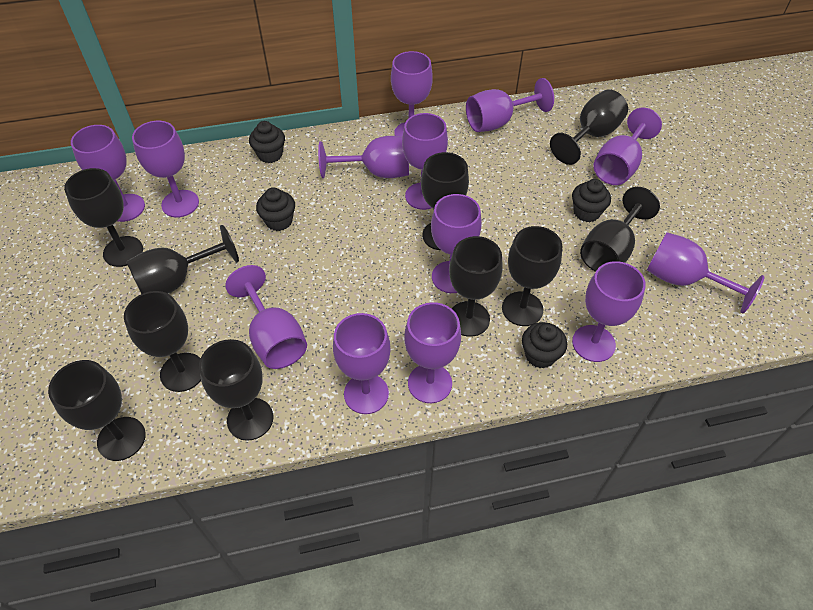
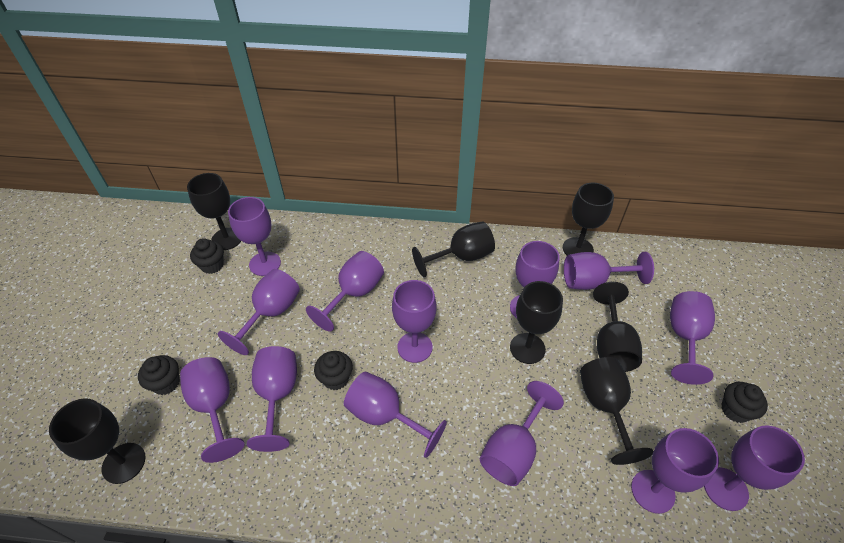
black goblet: [48,360,146,461] [64,168,143,267] [124,291,201,392] [126,225,239,294] [199,339,273,441] [421,152,469,250] [449,236,503,337] [502,226,562,326] [550,89,628,165] [580,187,660,272] = 10 -> [49,398,146,484] [187,173,241,250] [412,221,495,277] [510,281,563,364] [563,183,614,255] [580,357,654,465] [593,282,642,372] = 7

